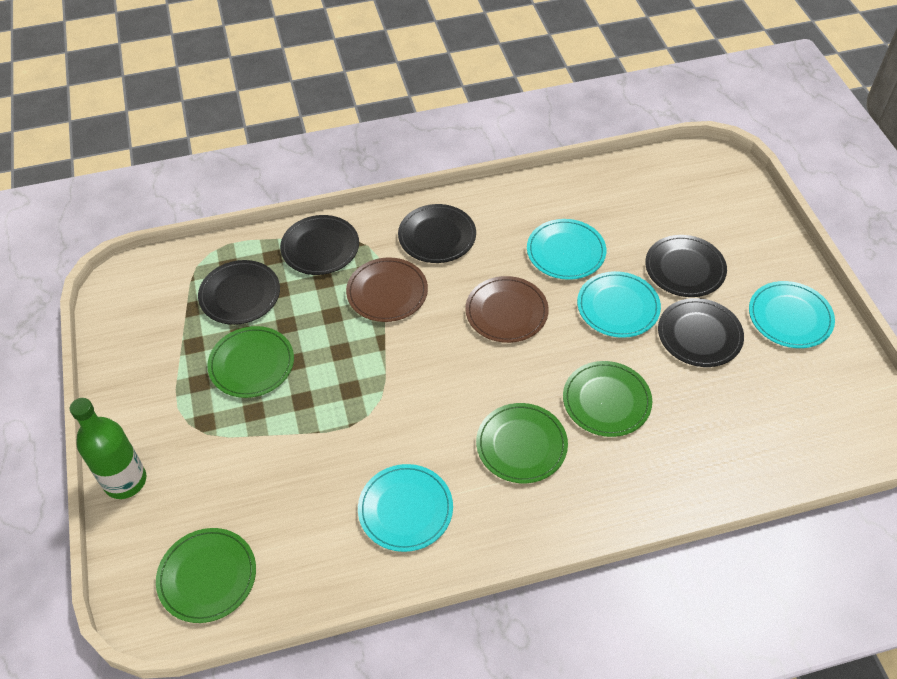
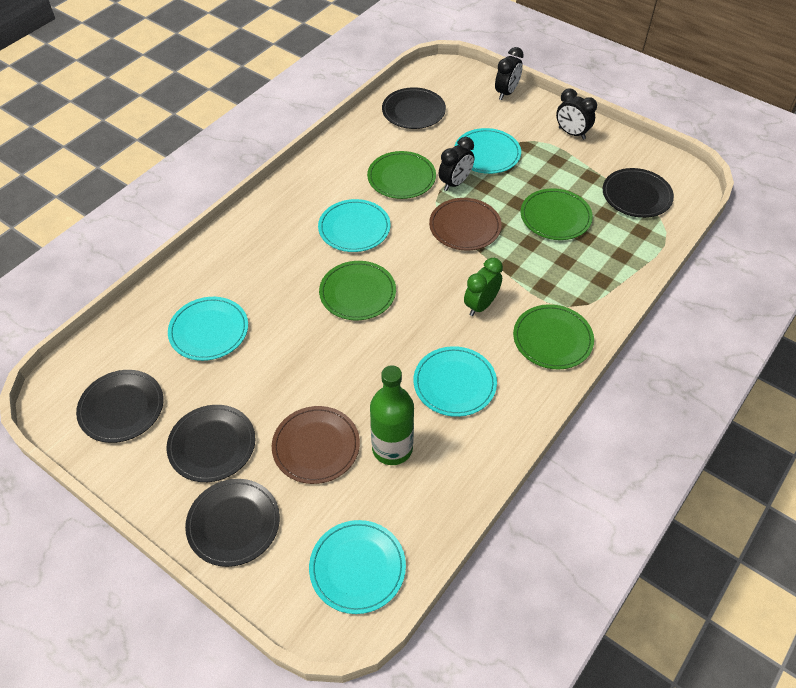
black clock: none = 0 -> [439,137,474,191] [495,47,524,100] [556,88,597,140] = 3
green clock: none = 0 -> [464,258,503,316] = 1
turquoise plate: [358,464,453,552] [527,219,606,280] [577,271,661,338] [749,281,835,348] = 4 -> [168,297,248,361] [309,520,406,614] [318,199,391,252] [414,346,497,417] [455,128,521,174] = 5

